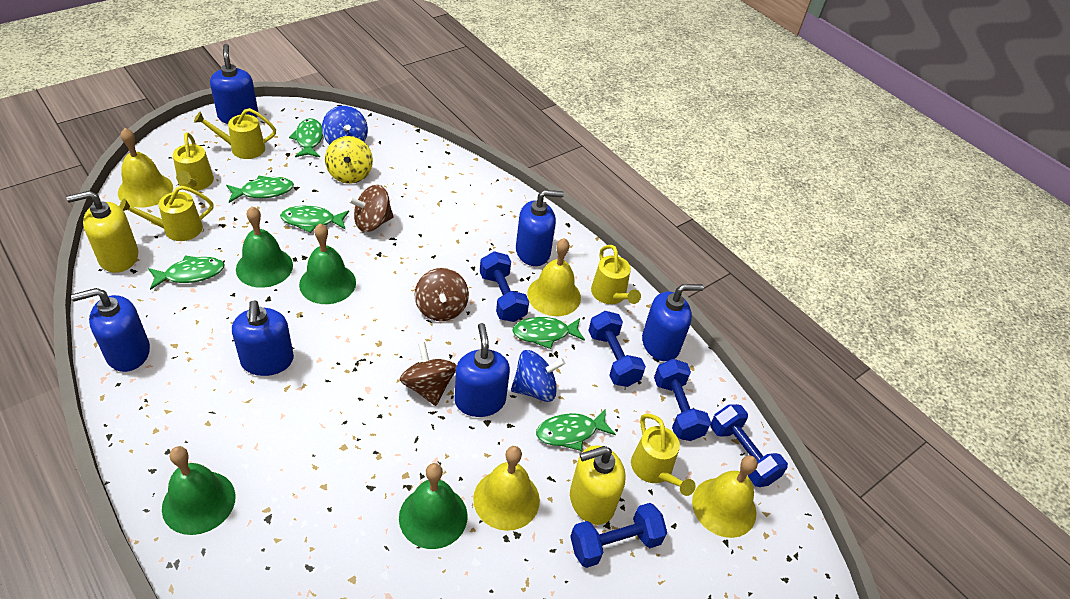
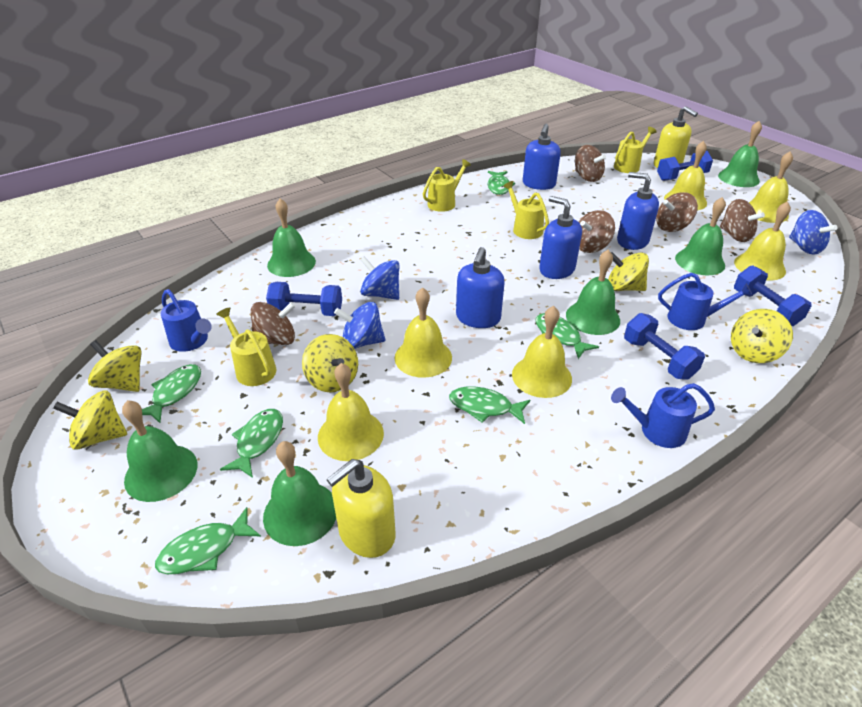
blue dumbbell: [480,251,529,322] [570,503,667,568] [588,311,646,387] [654,359,711,441] [710,404,788,487] = 5 -> [266,282,342,316] [624,313,705,380] [657,151,713,181] [734,265,812,326] = 4
blue soap dispenser: [71,288,150,372] [210,44,258,124] [232,300,294,376] [454,323,510,417] [516,190,564,266] [642,284,704,361] = 6 -> [456,247,505,328] [523,124,561,190] [539,196,582,279] [617,172,659,250] = 4
blue spinning top: [322,106,368,145] [511,350,565,402] = 2 -> [334,302,386,349] [360,256,399,300] [789,210,838,255] = 3
blue watering can: none = 0 -> [161,289,212,352] [611,383,715,448] [658,273,753,330] = 3
brown spinning top: [348,185,394,232] [400,342,457,406] [414,268,469,321] = 3 -> [251,302,295,345] [575,145,606,182] [578,210,615,253] [656,192,698,232] [720,199,765,242] = 5
green bell: [162,446,236,535] [236,207,293,288] [299,224,356,304] [399,463,468,549] = 4 -> [122,400,198,502] [263,441,336,546] [267,199,316,277] [566,250,620,335] [675,197,726,275] [718,121,762,187] = 6
yellow bell: [118,128,173,208] [473,446,540,531] [527,238,581,316] [692,455,758,538] = 4 -> [318,363,384,461] [394,287,452,378] [512,306,572,398] [664,141,707,210] [734,201,791,281] [749,151,793,223] = 6
yellow spinning top: [325,136,373,184] = 1 -> [53,390,127,450] [88,340,142,392] [302,334,358,392] [608,252,649,291] [731,309,793,363] = 5
yellow watering can: [119,186,213,241] [173,132,214,191] [194,108,276,159] [591,245,641,304] [631,414,696,496] = 5 -> [216,307,276,386] [423,159,471,212] [503,181,549,239] [614,127,657,173] = 4

